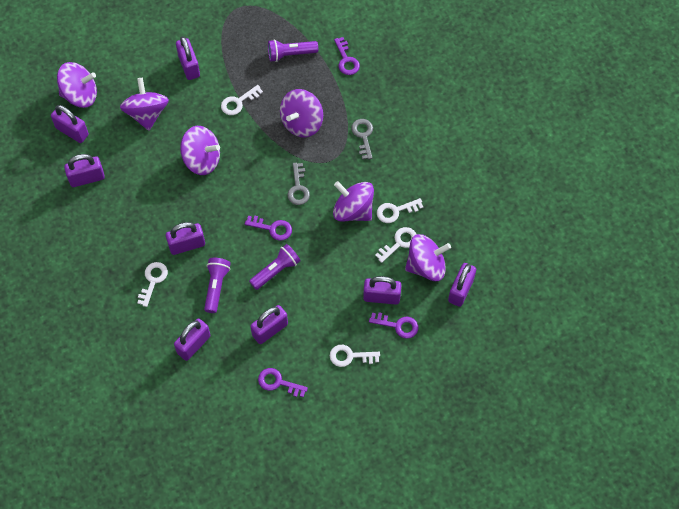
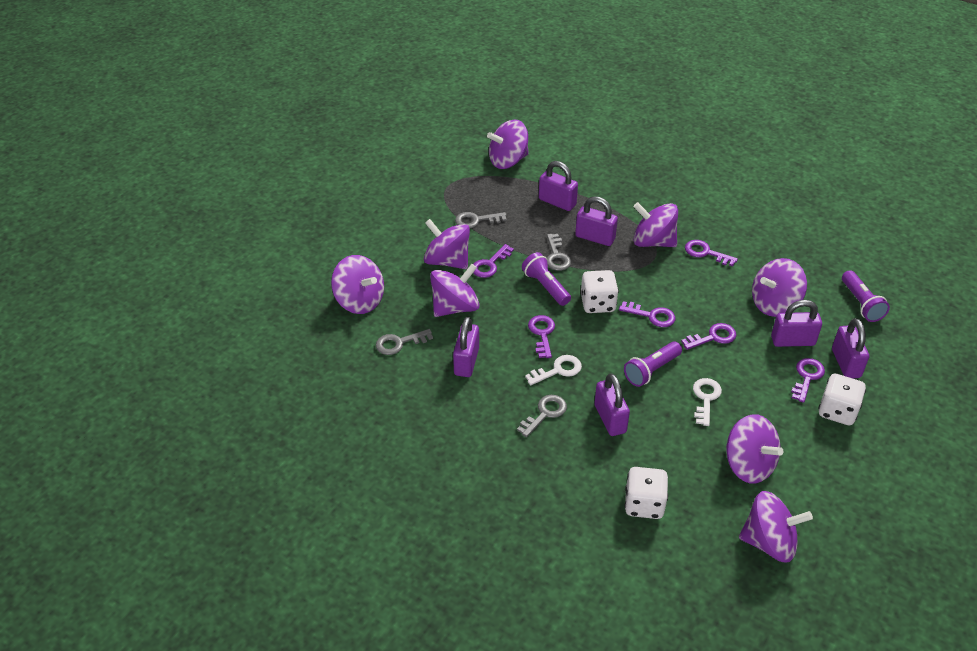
grey key: [287,163,310,205] [351,119,373,160] = 2 -> [376,329,433,355] [455,212,507,228] [517,395,567,437] [547,234,571,271] = 4
purple key: [245,215,292,241] [258,368,308,397] [334,37,360,75] [369,313,418,339] = 4 -> [473,244,514,278] [528,315,555,358] [619,301,675,327] [681,323,736,350] [685,240,738,266] [791,358,825,403] = 6
purple padlock: [51,105,89,143] [64,154,105,187] [166,222,205,255] [174,318,211,361] [176,36,200,80] [250,305,288,344] [363,276,401,305] [448,263,476,307] = 8 -> [453,317,479,377] [539,161,578,211] [575,196,618,246] [594,373,630,436] [771,300,822,347] [832,318,869,378] = 6
purple spinning top: [57,62,97,108] [120,78,169,131] [180,126,220,175] [280,89,323,137] [333,181,374,221] [405,234,451,281] = 6 -> [331,255,384,314] [424,219,470,269] [430,264,480,317] [487,120,529,169] [633,202,678,247] [726,414,784,483] [739,491,813,563] [752,258,807,317] = 8
white dice: none = 0 -> [580,270,619,313] [624,467,668,519] [818,373,866,425] = 3
white key: [137,262,168,307] [221,85,263,115] [330,345,380,367] [375,227,417,263] [377,198,423,223] = 5 -> [525,355,582,385] [693,378,722,426] = 2

